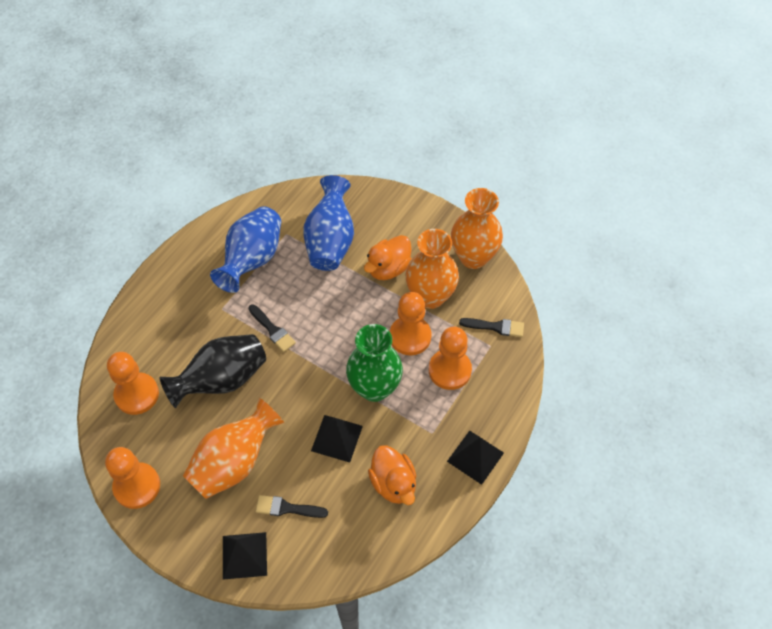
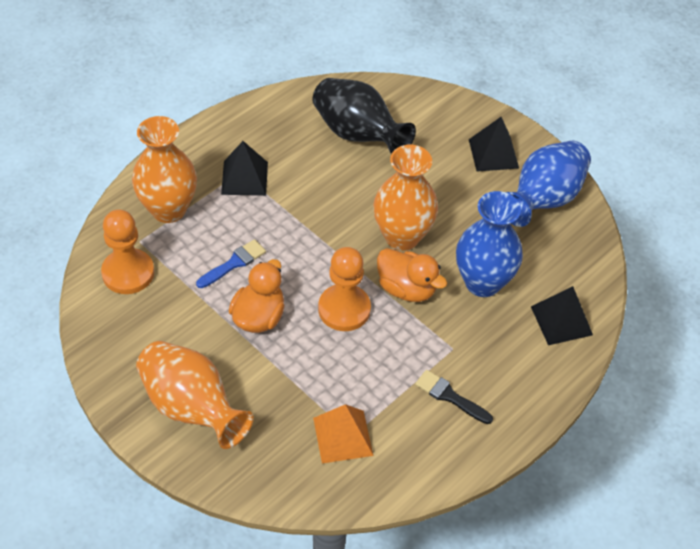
black brush: [248,304,296,352] [256,495,328,518] [459,318,524,337] = 3 -> [415,370,493,424] = 1
blue brush: none = 0 -> [196,239,266,288] = 1
green vase: [346,324,403,402] = 1 -> none = 0
orange pawn: [105,447,160,509] [107,352,159,415] [390,292,431,355] [429,327,472,390] = 4 -> [101,209,154,294] [318,247,371,331] = 2
orange pyramid: none = 0 -> [313,404,373,464] = 1

